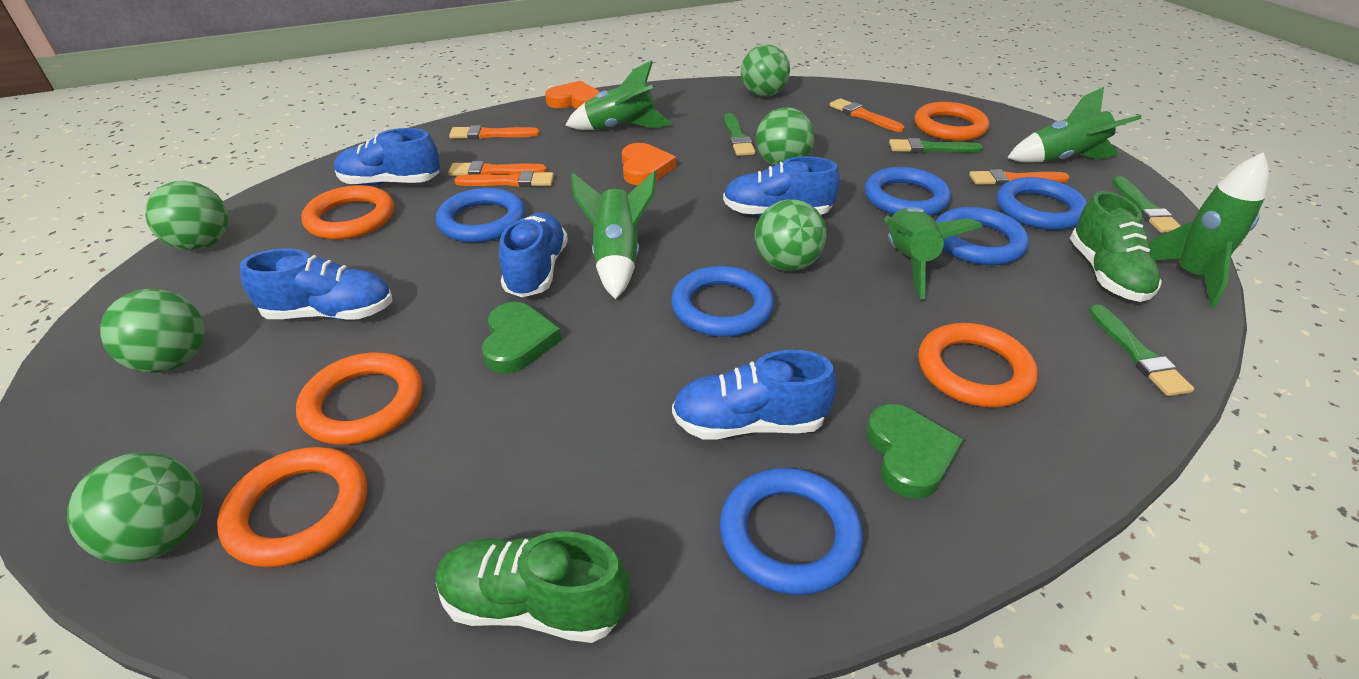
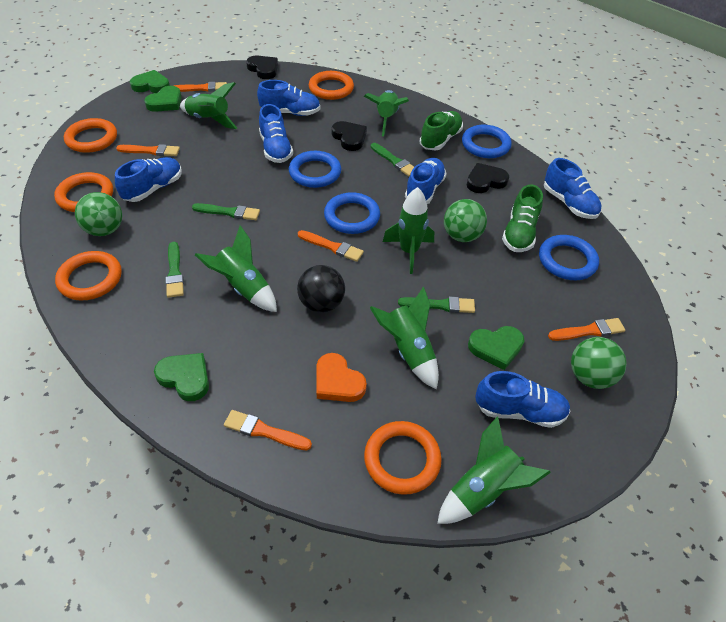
black ball: none = 0 -> [297,265,345,313] = 1
black heart: none = 0 -> [246,56,278,79] [332,121,367,151] [467,163,509,193] = 3
blue ring: [436,188,525,243] [671,266,774,337] [720,468,863,595] [865,167,951,216] [935,207,1029,265] [997,177,1088,230] = 6 -> [289,151,341,188] [324,192,380,234] [462,125,512,158] [539,235,599,280] = 4
blue shoe: [240,248,393,320] [334,128,440,186] [499,213,568,297] [672,350,837,439] [723,156,840,216] = 5 -> [115,157,182,202] [257,80,320,116] [259,104,293,163] [405,158,447,204] [475,371,570,428] [544,158,601,219] = 6
green ball: [67,452,202,563] [100,289,204,373] [145,181,228,251] [741,44,790,97] [755,199,827,271] [756,107,814,166] = 6 -> [75,192,122,236] [444,199,487,242] [571,337,627,389] = 3
green heart: [482,302,562,374] [866,404,963,499] = 2 -> [130,70,170,93] [144,86,182,112] [154,353,209,401] [468,326,525,370] = 4
green rocket: [565,60,672,130] [571,171,656,299] [884,207,983,299] [1007,87,1142,163] [1150,152,1269,308] = 5 -> [180,82,237,129] [195,225,277,312] [364,90,409,137] [370,286,439,389] [383,187,434,274] [437,417,551,524] = 6
orange heart: [545,81,599,109] [622,143,676,185] = 2 -> [317,353,367,402] = 1

